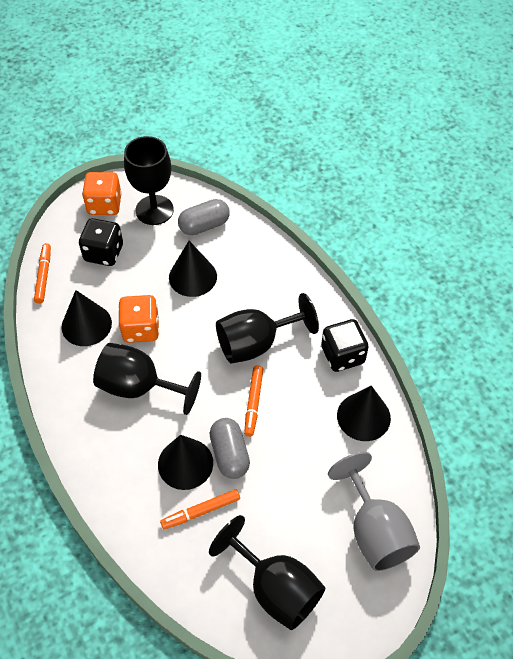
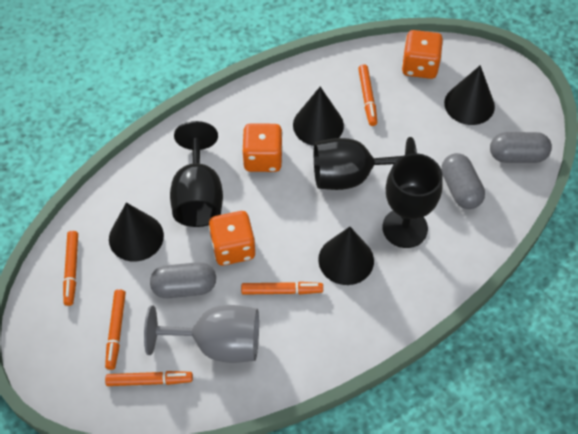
black dice: [79,218,123,266] [321,319,369,372] = 2 -> none = 0
black goblet: [93,343,201,415] [124,136,174,225] [209,515,326,630] [216,293,319,364] = 4 -> [170,121,223,227] [314,137,417,190] [382,153,443,248] = 3
grey capsule: [178,199,230,235] [210,418,250,479] = 2 -> [150,262,216,298] [441,153,485,209] [490,132,552,163] = 3
orange dice: [82,172,122,215] [118,295,159,343] = 2 -> [208,211,255,266] [242,123,283,172] [402,30,443,79] = 3
orange marker: [34,243,51,303] [160,489,240,529] [244,365,263,436] = 3 -> [63,231,78,306] [105,289,126,370] [105,371,193,386] [241,282,323,295] [358,64,377,126] = 5

